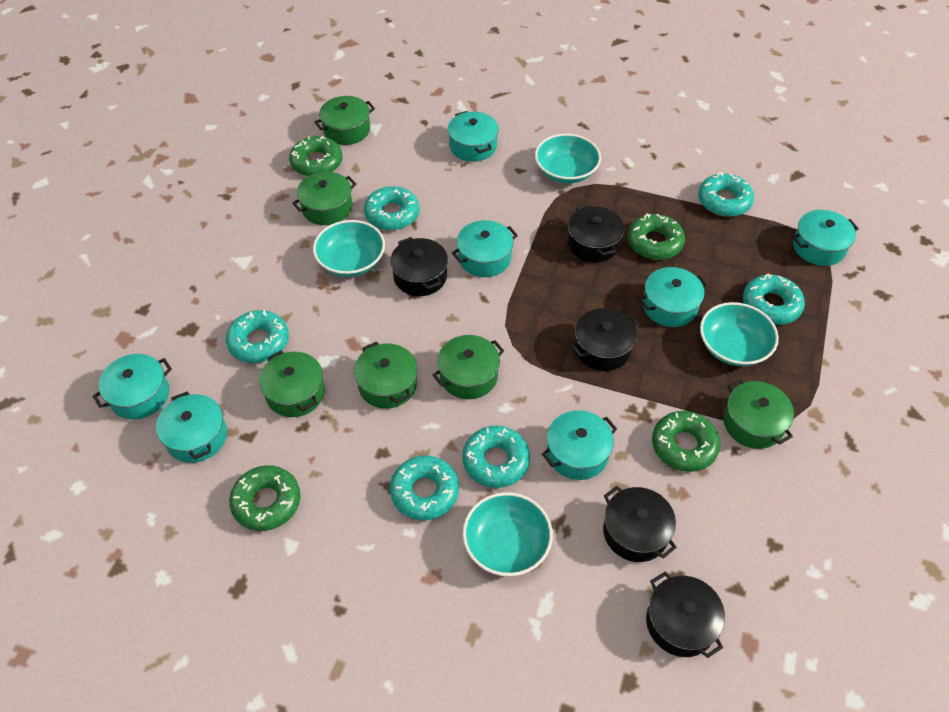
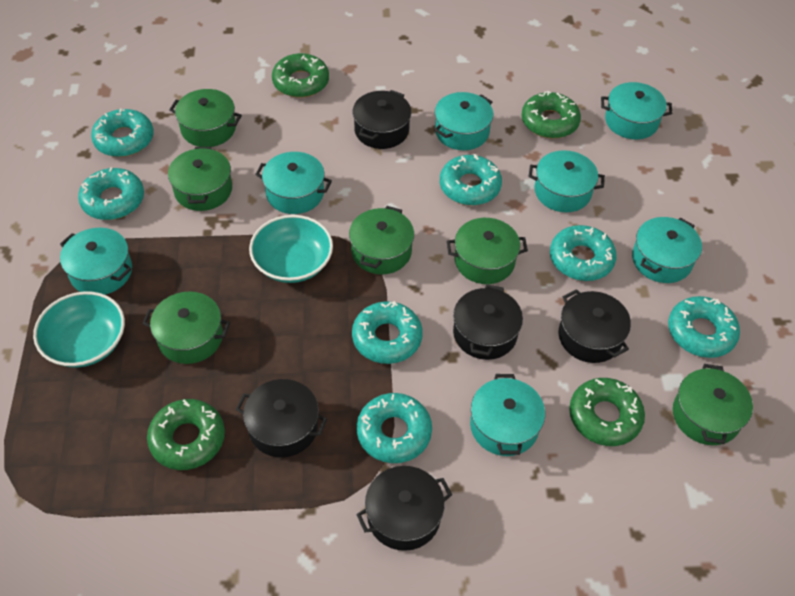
turquoise bowl: [313,220,385,277] [463,492,553,576] [535,134,601,183] [700,302,779,366] = 4 -> [33,291,125,368] [249,215,333,283] = 2
turquoise donut: [226,310,289,363] [364,186,419,230] [390,456,459,520] [462,426,530,488] [698,172,754,217] [743,274,805,325] = 6 -> [78,167,144,220] [91,109,153,157] [352,301,423,364] [357,393,432,463] [440,154,502,205] [550,225,617,281] [668,296,740,358] = 7

